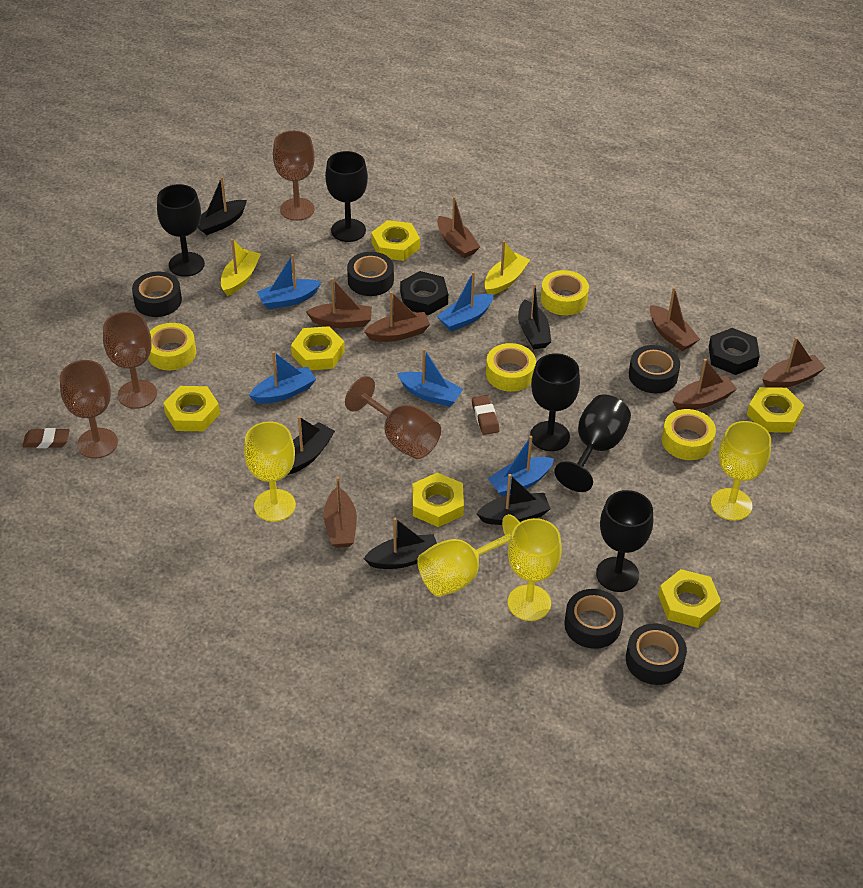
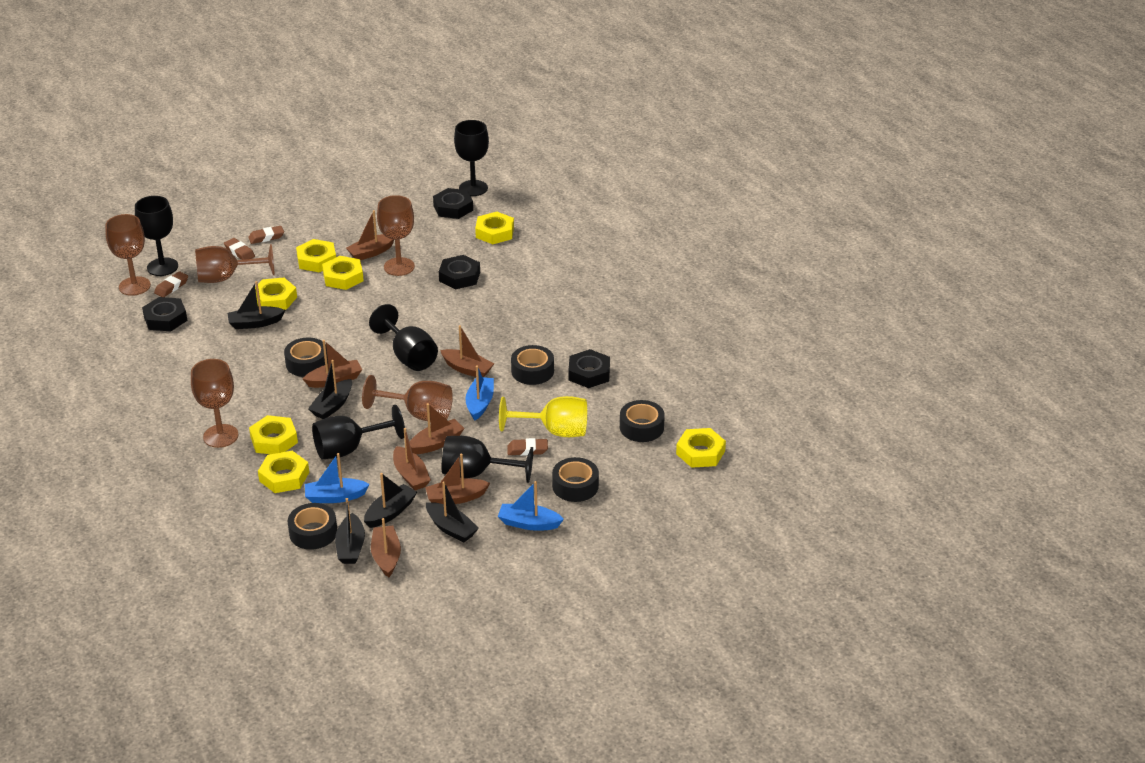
black nut: [400,271,448,315] [709,328,760,375] = 2 -> [142,297,188,331] [433,188,473,219] [439,255,480,289] [569,349,610,388] = 4
blue boat: [249,351,316,404] [257,254,321,309] [397,348,463,407] [437,272,494,332] [487,436,554,496] = 5 -> [305,453,370,503] [465,365,494,421] [498,481,564,531] = 3
brown eraser: [23,428,70,448] [472,395,499,435] = 2 -> [154,271,188,297] [224,238,255,260] [248,226,284,244] [507,438,548,456] = 4
brown goblet: [60,360,118,459] [103,312,157,409] [273,131,315,221] [345,376,441,459] = 4 -> [105,214,151,296] [191,359,239,448] [195,244,275,283] [362,375,453,421] [377,195,415,276] = 5
yellow boat: [221,239,261,296] [484,240,530,295] = 2 -> none = 0
yellow goblet: [244,422,296,522] [417,514,520,597] [508,518,562,621] [711,421,771,521] = 4 -> [499,396,587,437] = 1
yellow nut: [163,386,220,431] [291,326,345,370] [371,220,420,261] [412,472,464,527] [658,569,721,628] [747,387,804,433] = 6 -> [249,415,298,454] [255,278,297,310] [258,451,309,493] [296,239,336,273] [322,256,364,290] [475,212,514,244] [676,428,726,468] = 7
yellow tape: [148,323,196,370] [486,343,536,392] [541,270,589,315] [662,409,716,460] = 4 -> none = 0

